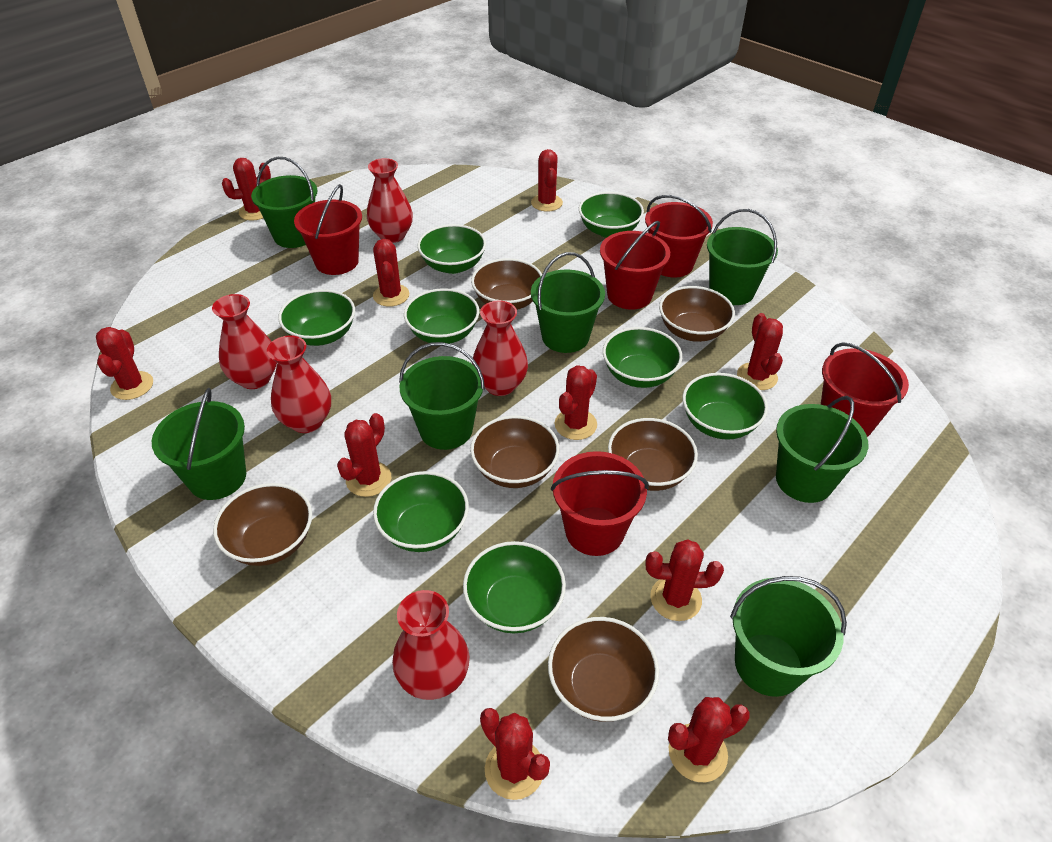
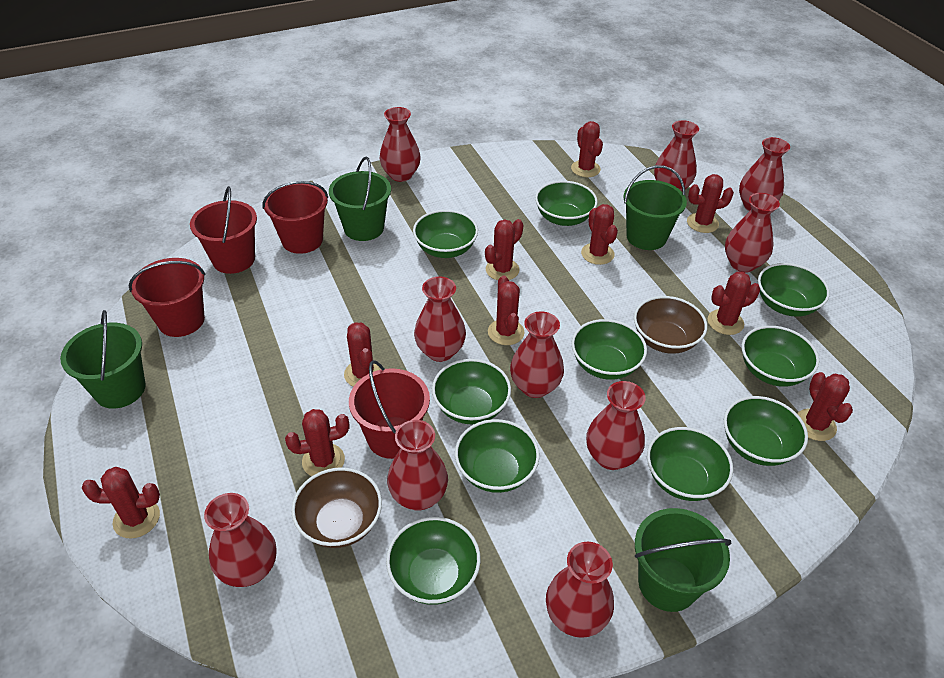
brown bowl: [213,483,312,566] [470,416,559,488] [471,258,542,310] [548,617,659,722] [608,418,698,491] [659,286,735,342] = 6 -> [291,467,382,548] [634,296,707,354] = 2
green bowl: [278,289,355,346] [373,471,469,552] [404,288,479,344] [417,224,486,274] [463,541,566,633] [579,192,644,238] [603,327,682,388] [682,373,768,440] = 8 -> [386,517,481,605] [413,210,478,258] [432,359,511,424] [455,419,540,493] [535,181,598,226] [571,319,647,380] [647,427,733,501] [724,396,808,466] [742,326,819,387] [758,263,830,317] = 10
green bucket: [152,388,246,500] [251,157,318,248] [399,342,485,450] [531,252,605,353] [707,209,778,305] [730,576,847,697] [776,396,868,503] = 7 -> [60,310,146,409] [329,157,391,241] [624,165,687,250] [635,508,731,612] = 4
red bucket: [294,184,362,275] [551,451,649,556] [600,221,670,310] [645,195,713,278] [821,342,909,437] = 5 -> [128,258,205,337] [190,186,257,274] [262,181,328,254] [349,360,430,459] = 4
red vase: [212,294,277,389] [267,335,331,433] [367,158,413,243] [392,590,470,700] [473,301,528,396] = 5 -> [204,493,276,587] [379,107,421,182] [387,420,448,511] [414,277,466,362] [510,312,564,398] [546,542,614,638] [586,381,646,470] [654,120,699,191] [725,193,780,272] [739,137,790,211] = 10

